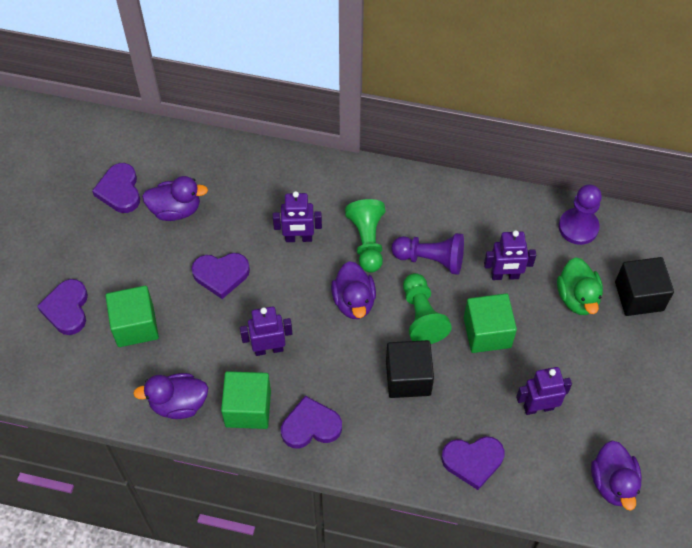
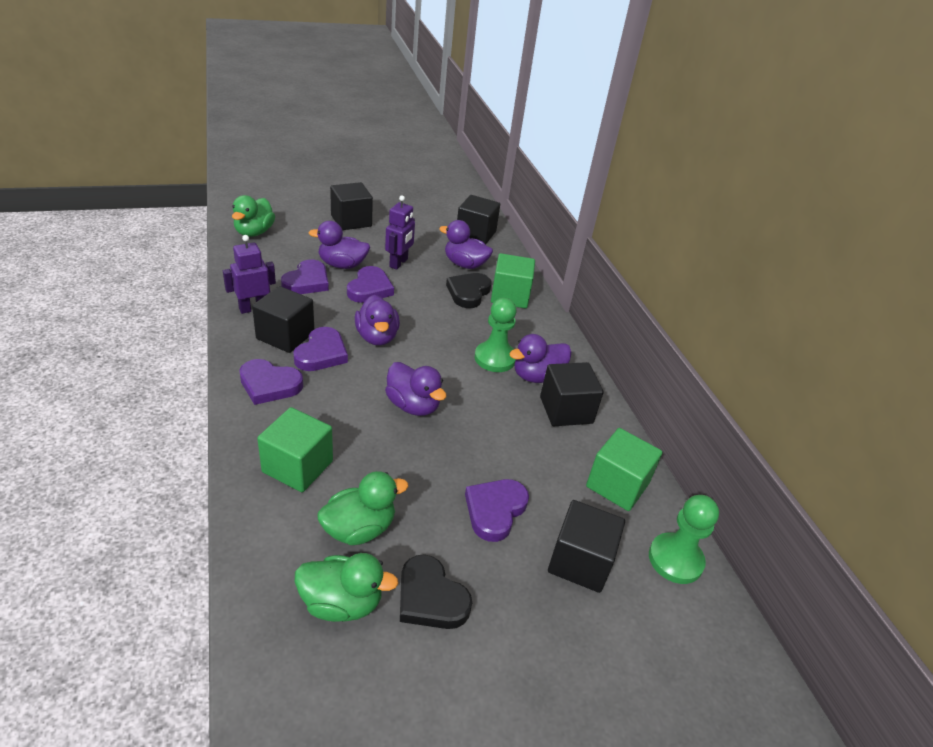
black cube: [386,340,434,398] [615,257,674,316] = 2 -> [252,286,314,353] [330,182,373,230] [457,195,500,245] [540,362,604,426] [548,500,625,593] = 5
black heart: none = 0 -> [400,554,472,629] [446,273,492,308] = 2
green duck: [557,257,603,315] = 1 -> [232,195,275,237] [294,553,398,622] [317,471,409,545] = 3
purple duck: [133,373,208,419] [142,176,208,221] [331,261,376,319] [591,440,642,511] = 4 -> [309,221,370,269] [355,295,400,346] [385,362,447,416] [439,220,493,269] [509,334,572,383] = 5
purple pawn: [392,233,464,275] [559,184,602,245] = 2 -> none = 0
purple robot: [240,307,292,356] [273,191,322,242] [484,230,536,280] [516,367,572,415] = 4 -> [223,235,276,314] [385,195,415,270] = 2

